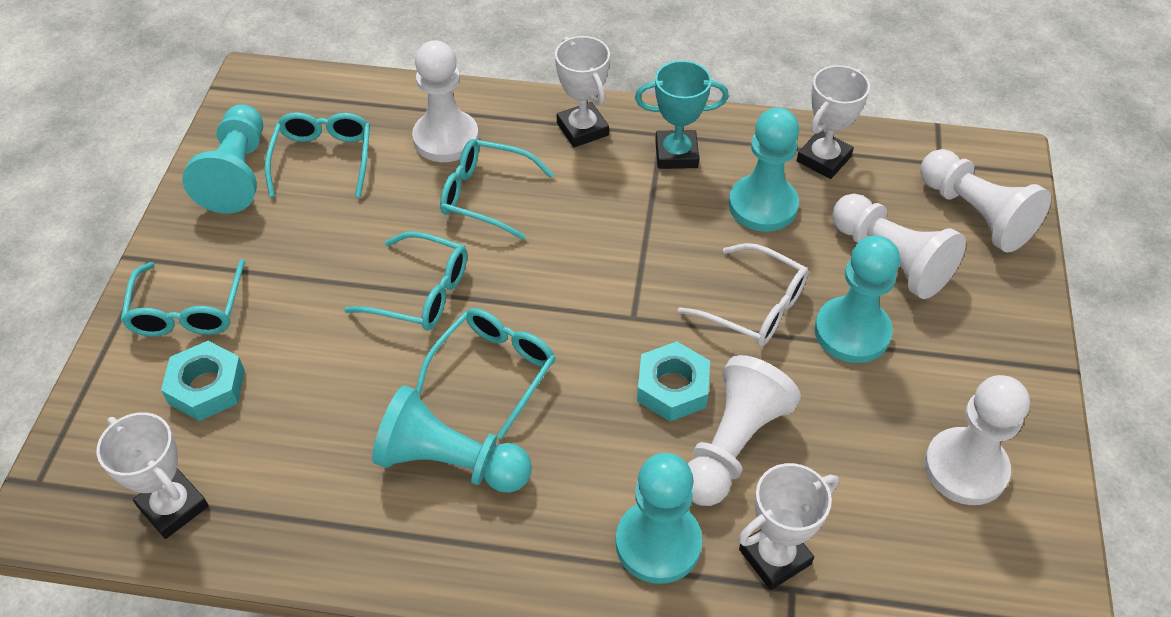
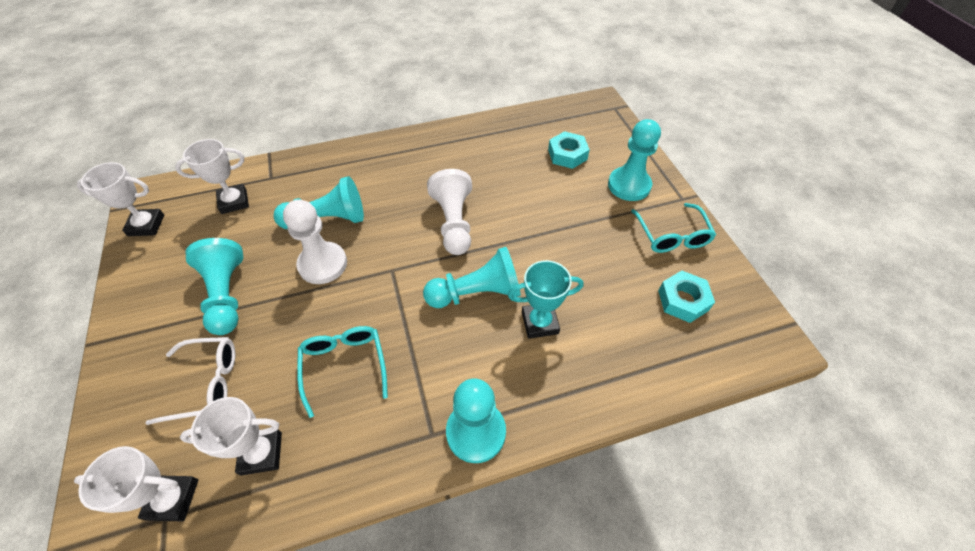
turquoise glasses: [121,259,246,337] [265,112,370,198] [344,231,467,330] [416,308,556,439] [440,139,554,240] = 5 -> [297,326,388,418] [631,203,716,253] = 2
white pawn: [412,40,479,162] [688,355,801,506] [832,194,966,299] [920,149,1051,253] [924,375,1030,505] = 5 -> [283,200,347,284] [427,169,472,255] = 2

